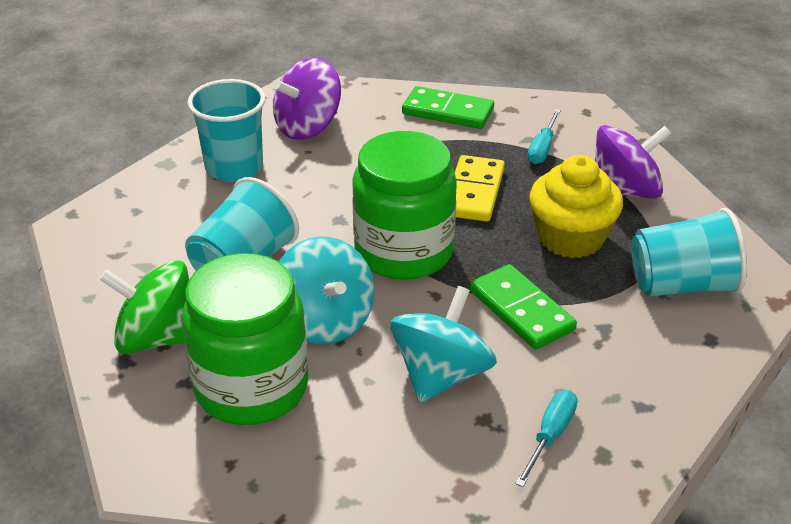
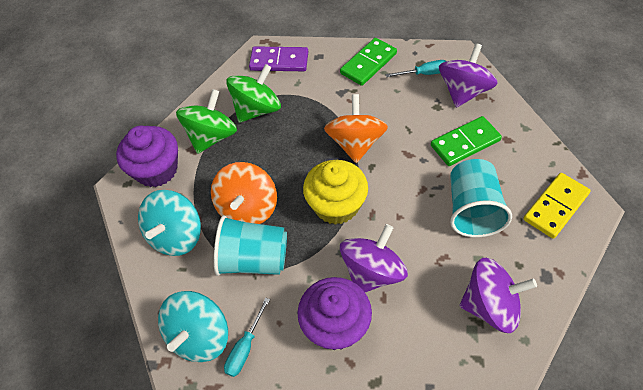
green jar: [182,253,308,425] [352,131,457,280] = 2 -> none = 0
green spinning top: [99,260,189,354] = 1 -> [176,89,237,154] [226,64,281,123] = 2
orange spinning top: none = 0 -> [211,162,277,224] [324,94,388,163] = 2
purple cupcake: none = 0 -> [116,126,178,187] [297,277,372,350] = 2
purple domino: none = 0 -> [249,46,308,71] = 1
purple spinning top: [273,57,341,140] [595,125,672,198] = 2 -> [340,224,408,292] [439,43,498,108] [460,258,537,333] = 3
turquoise cup: [185,177,299,270] [187,79,265,182] [631,208,747,296] = 3 -> [214,215,287,276] [450,159,512,238] = 2

